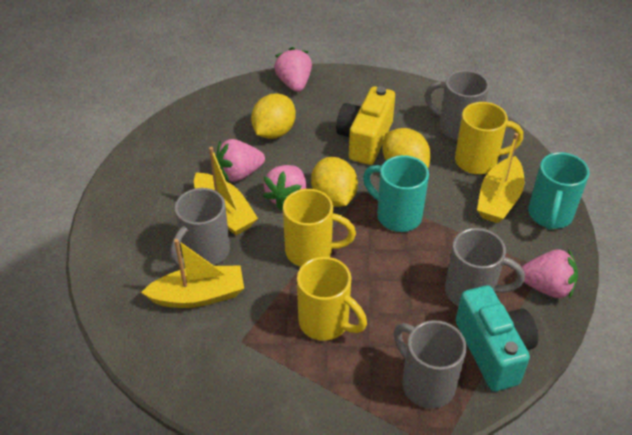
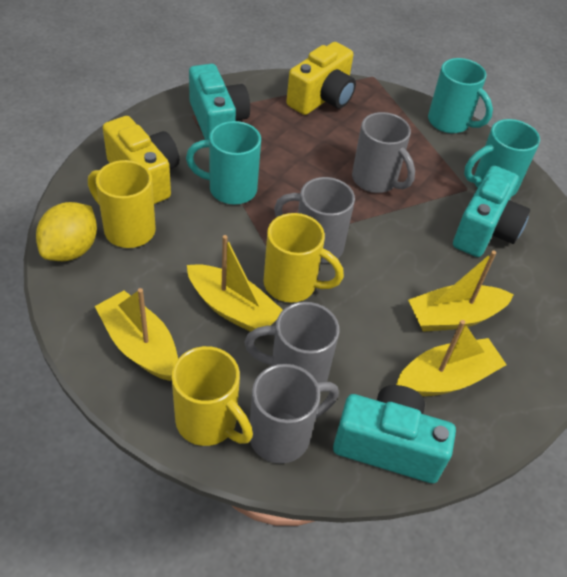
pink strawberry: [216,139,265,182] [263,165,307,210] [274,47,312,92] [522,249,578,299] = 4 -> none = 0
turquoise camera: [456,285,538,392] = 1 -> [189,64,250,140] [333,385,456,483] [453,165,530,257] = 3
turquoise mug: [363,155,429,232] [528,152,589,230] = 2 -> [186,121,261,204] [428,58,493,134] [464,119,540,196] = 3
yellow boat: [141,239,244,308] [194,147,258,235] [477,133,524,223] = 3 -> [95,288,178,381] [187,235,283,332] [396,320,507,396] [408,251,514,332] = 4
yellow camera: [336,86,395,165] = 1 -> [103,116,179,204] [286,42,356,115] = 2
yellow lemon: [251,93,296,139] [311,157,358,207] [382,128,431,168] = 3 -> [36,202,97,261] = 1

